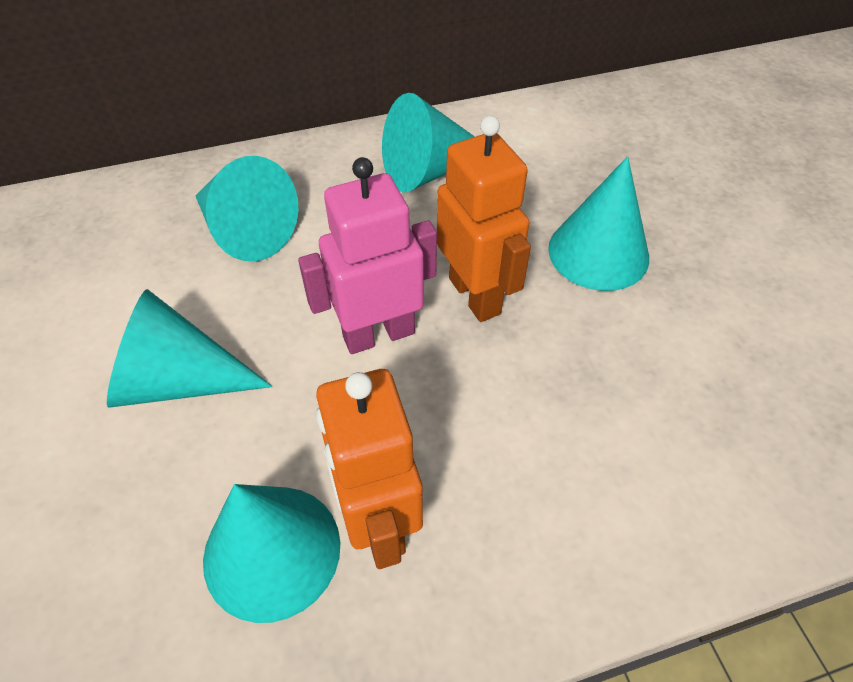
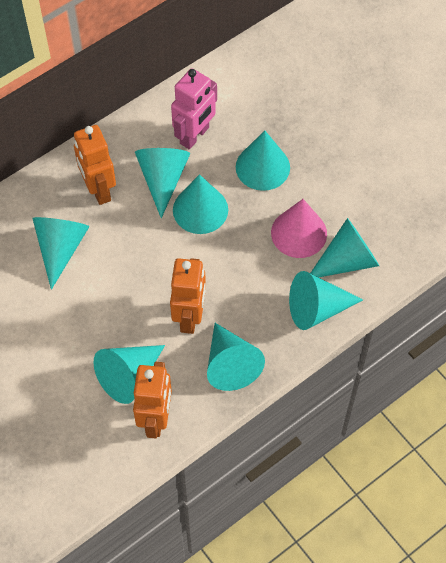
orange robot: [316,369,423,569] [437,115,531,322] = 2 -> [74,125,116,205] [133,362,172,439] [170,258,206,334] = 3
pink cone: none = 0 -> [271,199,327,258] = 1
turquoise cone: [107,289,272,408] [196,156,298,262] [203,484,340,623] [382,93,475,192] [548,156,649,291] = 5 -> [32,217,90,290] [93,345,165,404] [135,148,190,219] [173,174,228,234] [207,323,265,391] [236,131,290,191] [289,271,363,330] [311,218,379,277] = 8

